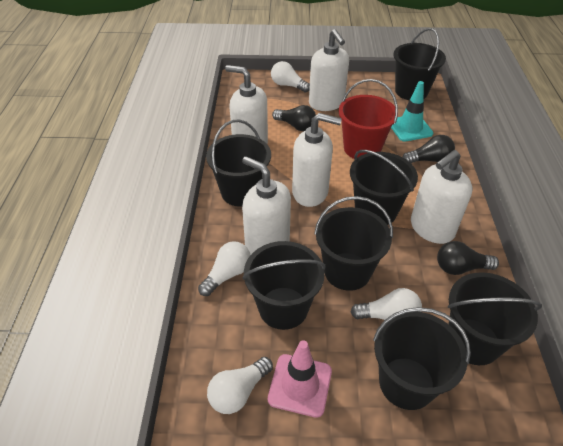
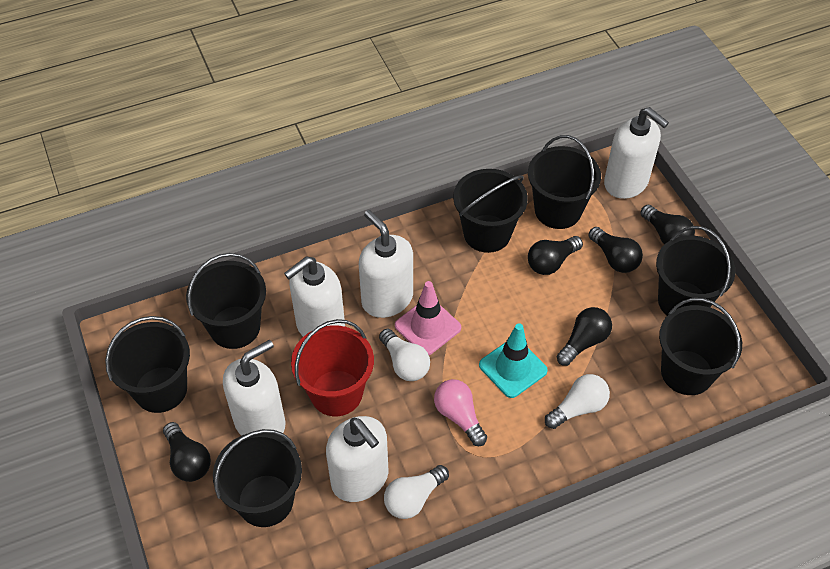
black light bulb: [272,105,316,131] [403,135,455,163] [437,241,499,275] = 3 -> [163,422,211,482] [528,236,583,275] [557,307,612,366] [588,227,643,273] [641,205,695,245] = 5
pink light bulb: none = 0 -> [434,379,487,446] = 1
white light bulb: [198,241,250,296] [207,357,273,414] [271,61,310,92] [350,288,422,320] = 4 -> [379,329,430,381] [384,465,449,519] [545,374,610,429] = 3

